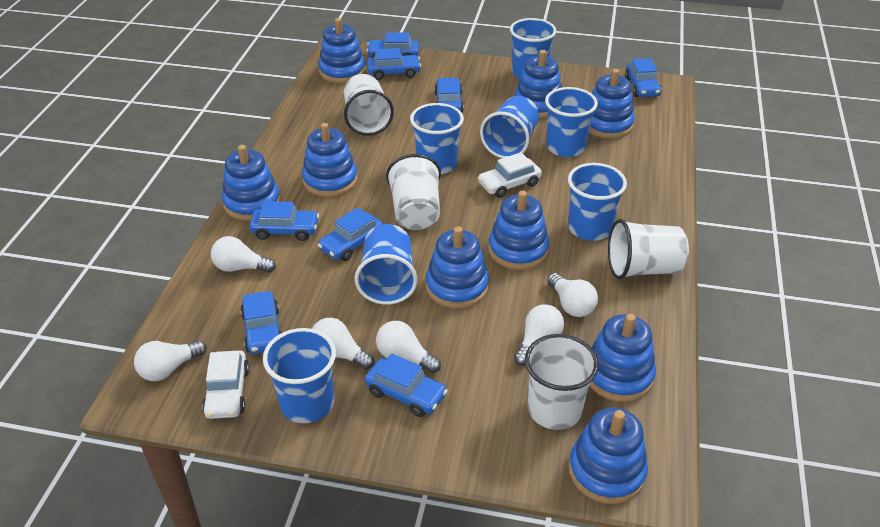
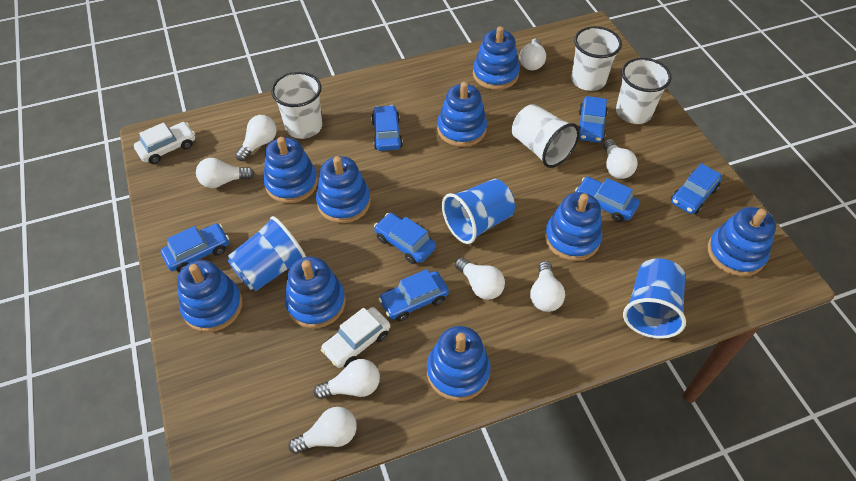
blue car: [240,291,282,354] [249,201,319,241] [318,208,383,261] [365,353,448,417] [366,32,419,57] [367,48,421,80] [434,78,464,112] [625,58,662,97] = 8 -> [160,223,229,272] [371,105,403,151] [374,213,436,264] [378,269,449,321] [575,177,640,222] [578,96,608,143] [671,163,722,214] = 7
blue cup: [263,328,336,423] [355,224,418,305] [410,103,464,174] [480,96,539,158] [510,18,556,79] [545,87,598,157] [568,163,627,241] = 7 -> [228,216,306,291] [442,179,515,244] [623,259,686,339] = 3
white light bulb: [134,340,207,381] [211,236,276,273] [312,318,374,370] [376,321,441,373] [514,304,564,366] [547,273,598,317] = 6 -> [196,158,254,188] [236,115,277,161] [289,407,357,454] [314,359,380,399] [455,257,505,300] [519,38,546,70] [530,261,565,312] [603,139,637,179] = 8

